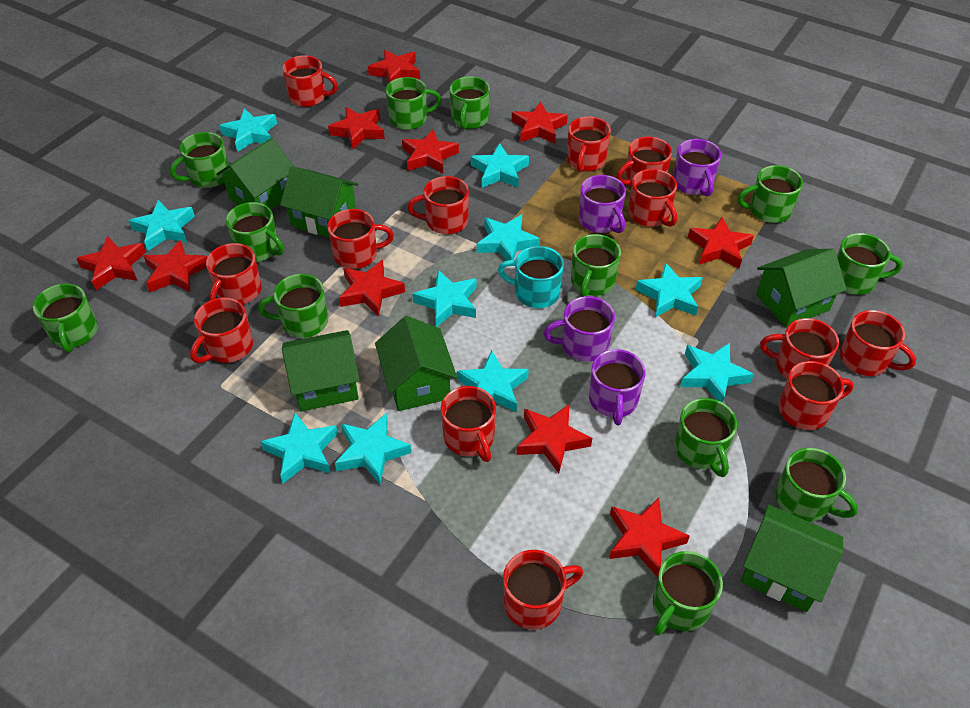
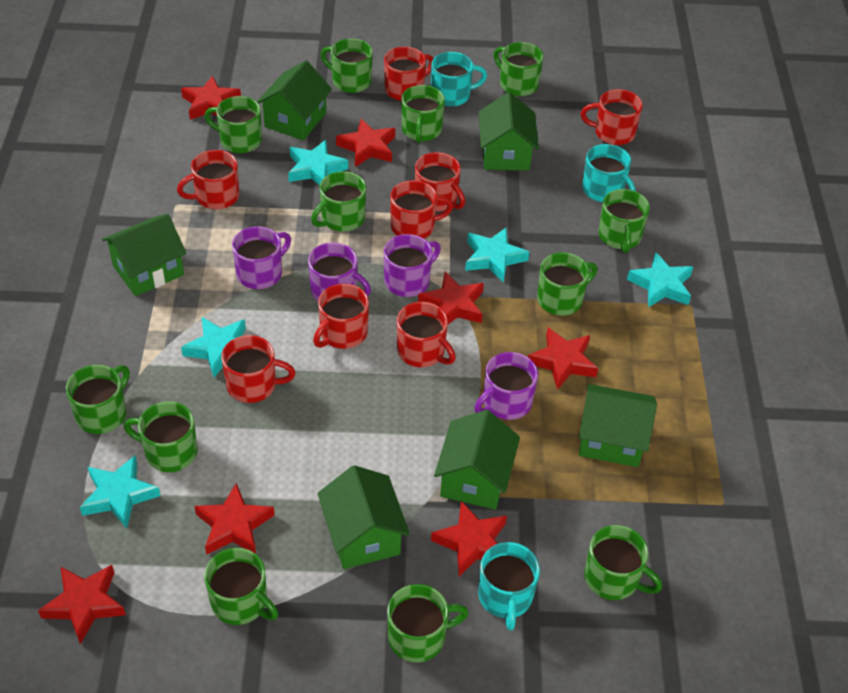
red mug: [190,298,253,363] [206,243,262,304] [282,55,338,107] [327,209,394,269] [407,176,469,234] [441,386,496,462] [503,550,583,630] [567,116,611,172] [616,137,672,187] [629,169,677,227] [760,318,839,379] [778,361,854,430] [840,310,916,376] = 13 -> [177,150,239,209] [221,335,296,403] [313,284,369,349] [384,47,433,101] [390,180,453,238] [397,302,456,367] [415,152,465,211] [581,89,643,145] = 8
red star: [76,236,146,290] [143,240,208,292] [328,107,385,149] [339,260,405,317] [368,50,420,83] [402,129,459,173] [512,102,568,144] [517,404,592,473] [609,498,690,578] [688,217,754,269] = 10 -> [38,565,126,644] [181,75,241,120] [194,483,274,555] [336,119,395,167] [418,272,484,324] [431,501,507,576] [528,327,598,390] = 7
turquoise mug: [498,246,564,308] = 1 -> [431,52,487,107] [478,542,540,631] [582,144,635,202] = 3
turquoise star: [129,200,195,251] [219,109,277,152] [260,413,338,483] [335,413,411,484] [412,270,477,327] [457,351,529,412] [471,143,529,188] [477,215,540,261] [636,262,703,318] [680,343,754,403] = 10 -> [80,456,160,529] [181,317,246,378] [288,140,348,186] [465,227,529,283] [627,252,693,308] = 5

